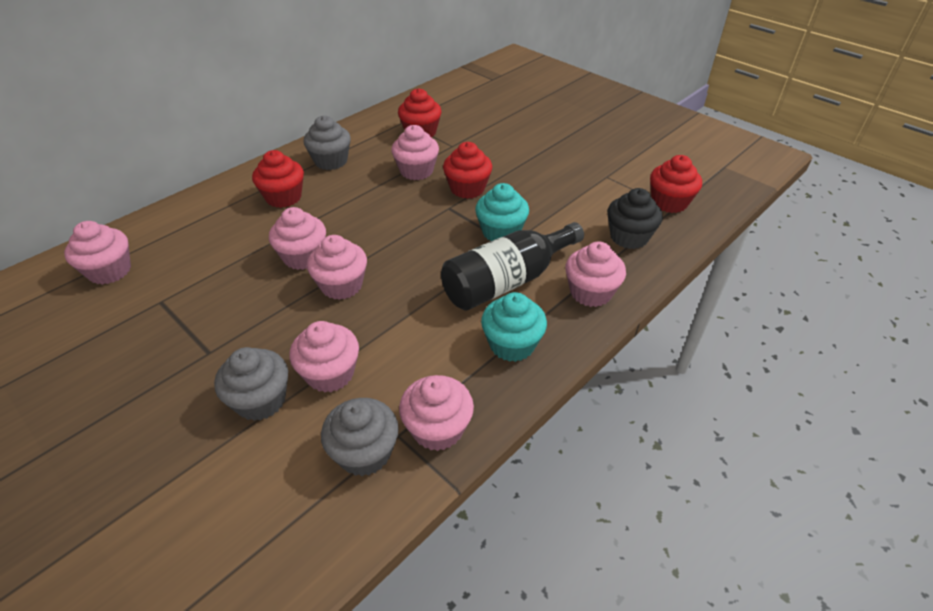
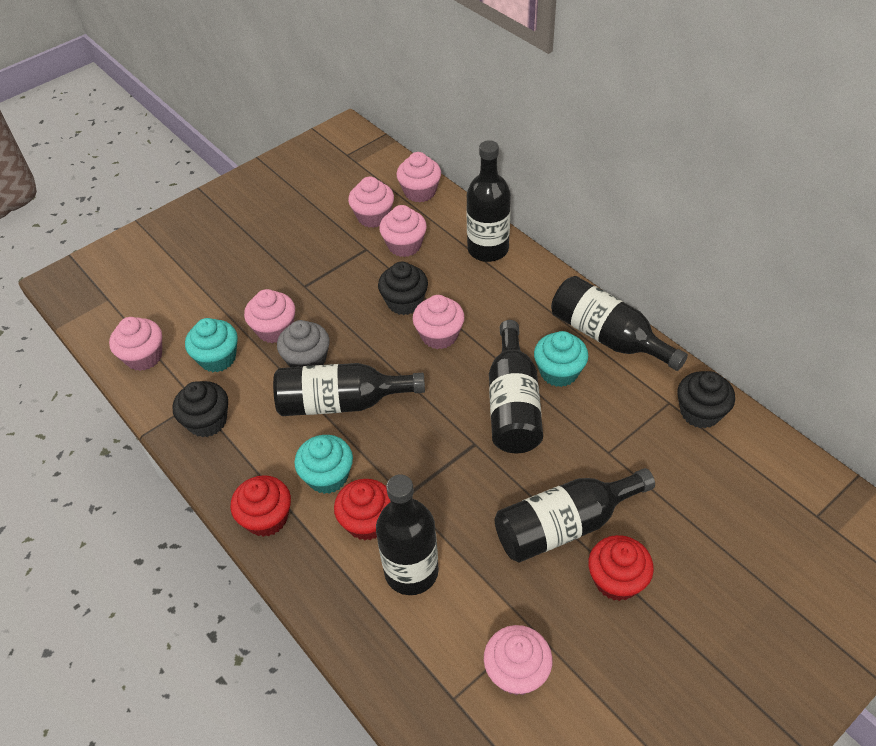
black bottle: [441,222,584,311] = 1 -> [273,363,425,416] [376,474,439,595] [466,140,511,262] [489,320,543,453] [495,468,655,563] [551,276,688,371] = 6
black cupcake: [607,188,663,249] = 1 -> [173,381,228,437] [378,261,428,315] [677,371,735,428] = 3
grey cupcake: [214,347,288,421] [304,116,351,170] [321,398,399,476] = 3 -> [277,320,330,367] = 1
red cupcake: [252,150,304,208] [398,88,442,138] [443,142,492,199] [650,155,702,213] = 4 -> [230,475,291,537] [334,479,391,540] [588,535,654,601] = 3
turquoise cupcake: [475,183,529,241] [481,292,547,362] = 2 -> [185,318,238,372] [294,435,353,494] [534,331,588,387] = 3

